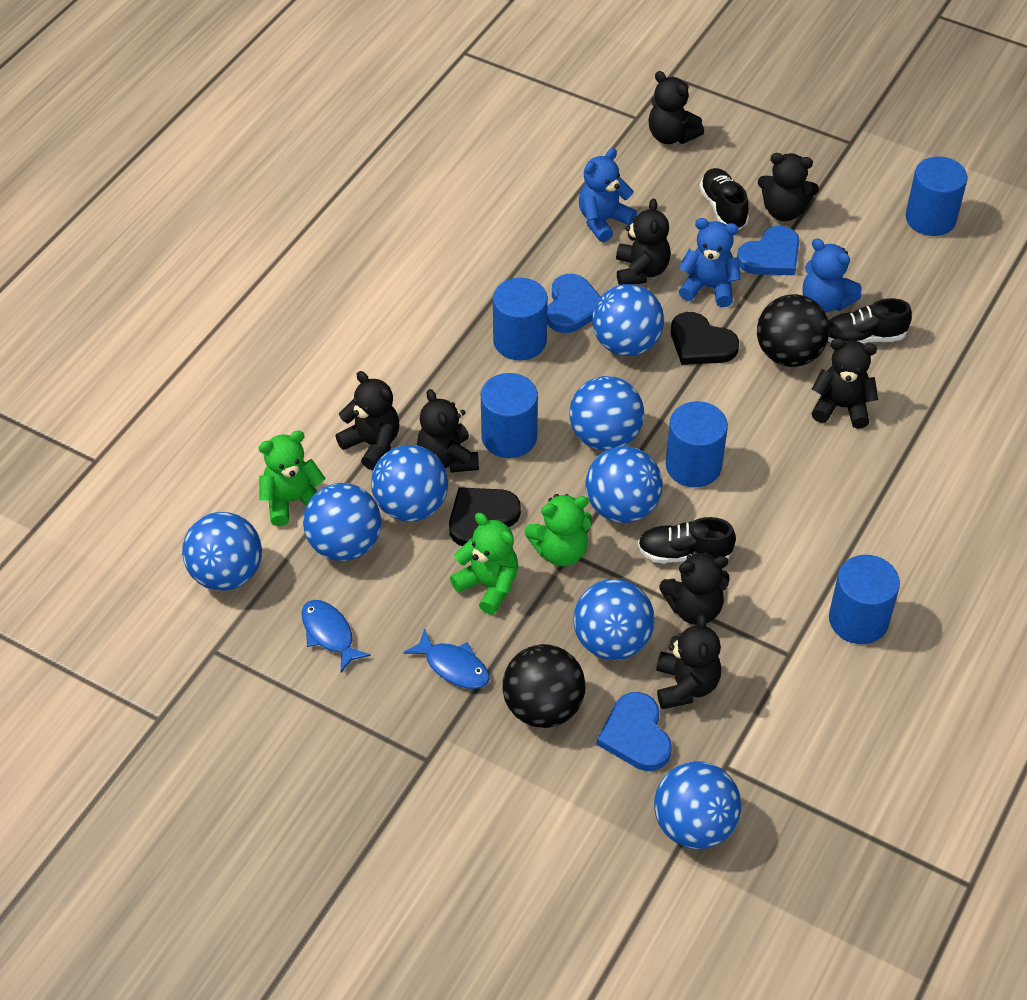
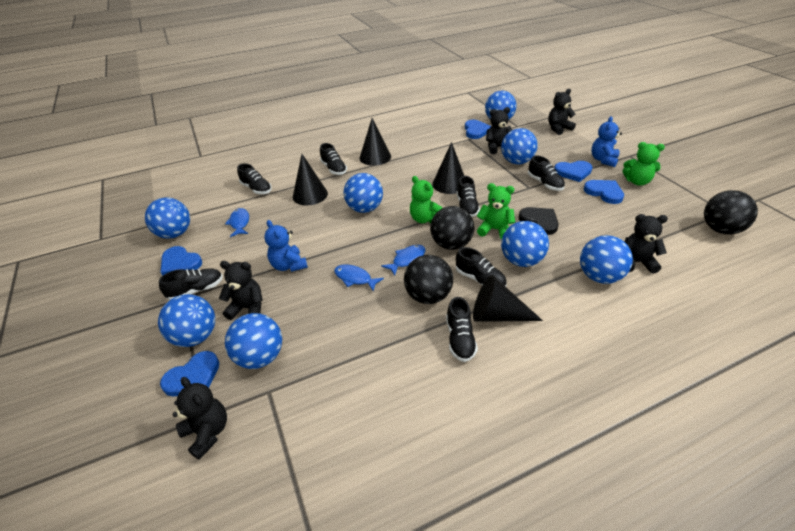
black ball: [503,644,586,728] [757,294,830,367] = 2 -> [404,255,453,304] [430,206,474,250] [704,190,758,234] = 3
black cone: none = 0 -> [293,154,328,205] [360,118,391,166] [432,142,464,194] [473,275,543,322] = 4
black heart: [449,487,521,546] [671,312,739,365] = 2 -> [519,207,559,235] = 1
black shoe: [638,517,736,563] [699,168,749,230] [828,298,912,343] = 3 -> [159,268,223,300] [237,163,272,194] [320,143,347,175] [446,297,478,362] [456,247,507,287] [457,176,480,217] [528,156,565,191] = 7
black teddy bear: [336,371,399,470] [417,389,479,473] [616,199,671,285] [648,71,704,144] [656,614,721,709] [659,551,730,625] [758,153,819,221] [811,338,878,429] = 8 -> [173,377,227,460] [219,261,263,320] [486,107,512,154] [548,89,576,135] [624,214,668,274] = 5
blue cylinder: [481,373,538,458] [493,278,548,360] [666,401,728,487] [829,555,900,644] [906,156,967,236] = 5 -> none = 0
blue fish: [302,600,371,672] [403,628,490,689] = 2 -> [225,208,249,237] [334,264,384,291] [381,245,425,276] = 3
blue heart: [547,274,601,333] [597,692,672,771] [737,226,800,275] = 3 -> [160,351,219,396] [161,246,202,276] [465,120,491,139] [554,161,593,182] [584,180,624,204] = 5
blue teddy bear: [579,148,637,242] [679,218,741,307] [802,239,862,313] = 3 -> [264,220,308,272] [591,116,622,167] = 2

